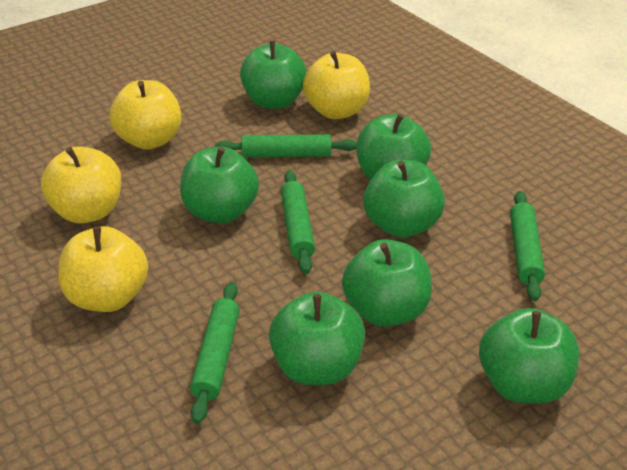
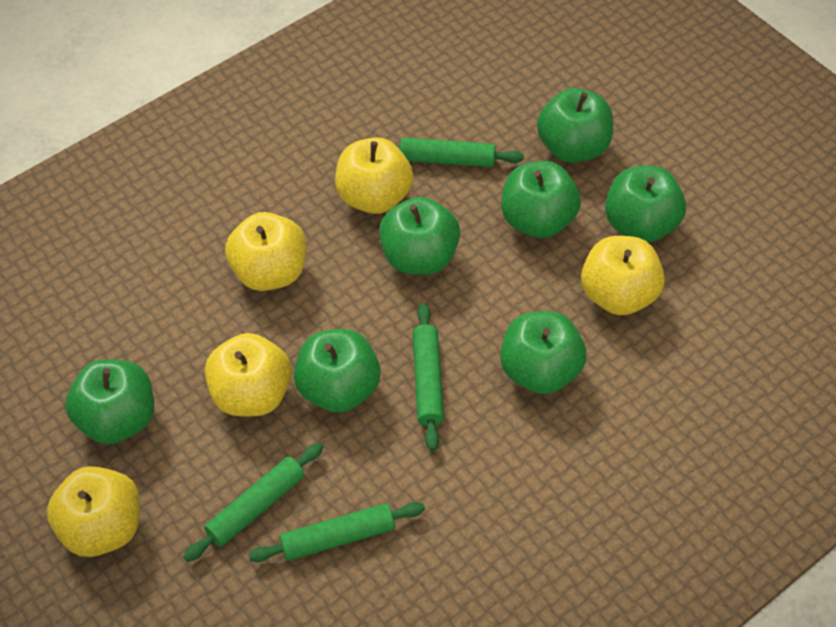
yellow apple: [41,146,122,224] [58,226,148,312] [109,80,182,150] [303,51,370,119] = 4 -> [47,466,140,557] [205,333,292,416] [225,212,306,291] [335,137,413,214] [581,236,665,315] = 5

